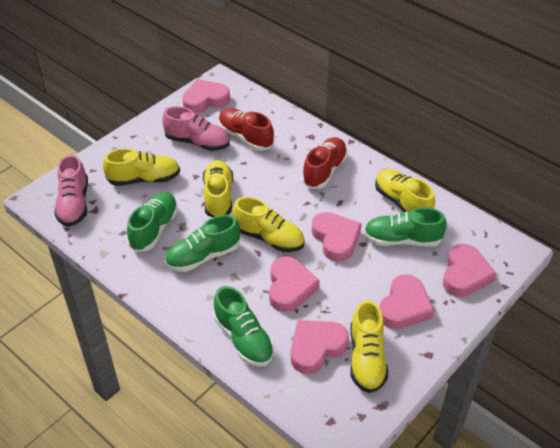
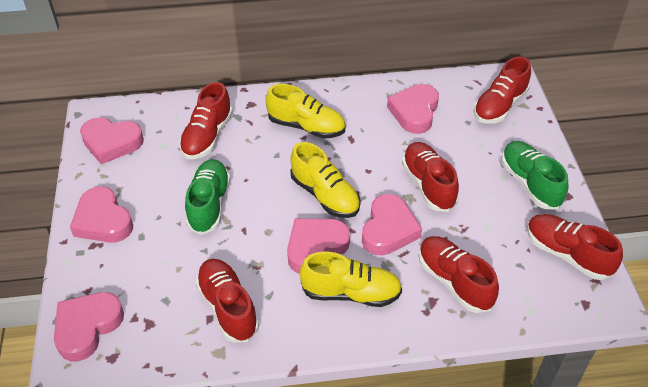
green shoe: [127,192,178,252] [165,215,240,272] [213,286,274,367] [364,208,447,247] = 4 -> [185,159,231,235] [501,141,568,210] = 2
pink shoe: [54,155,88,227] [162,106,230,151] = 2 -> none = 0
red shoe: [218,108,274,151] [302,137,348,189] = 2 -> [179,82,233,159] [195,259,259,343] [402,142,459,212] [419,236,499,313] [474,57,531,124] [527,214,623,280] = 6
yellow shoe: [103,148,180,186] [203,160,233,217] [232,197,305,252] [350,300,388,393] [375,169,435,212] = 5 -> [266,84,345,138] [290,142,360,218] [299,252,402,307] = 3

